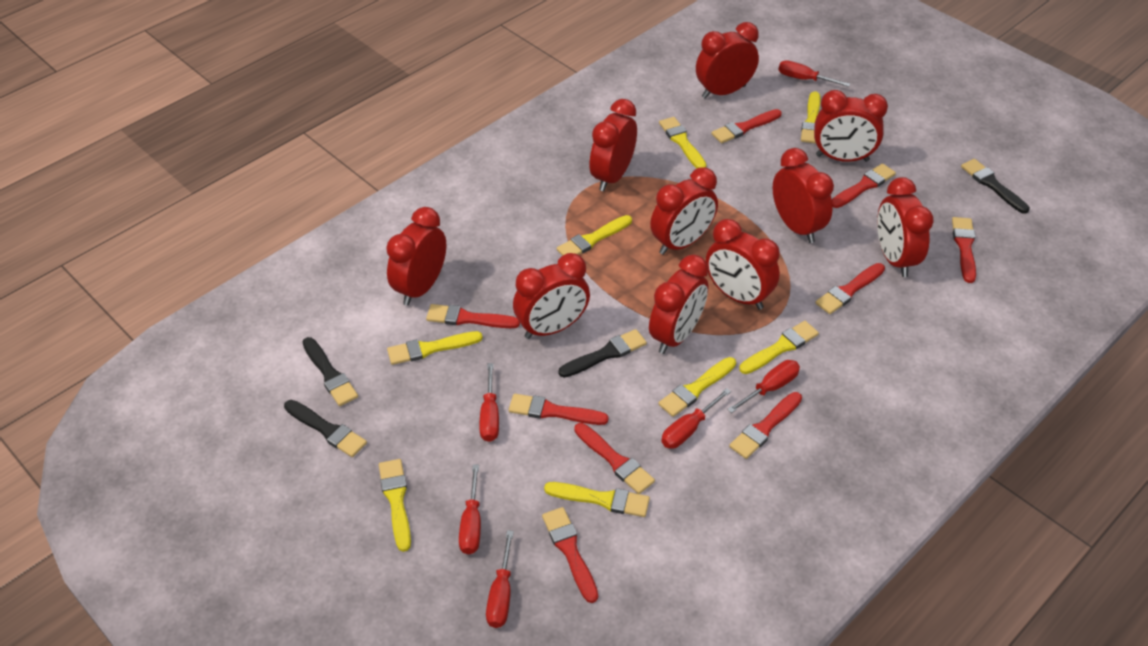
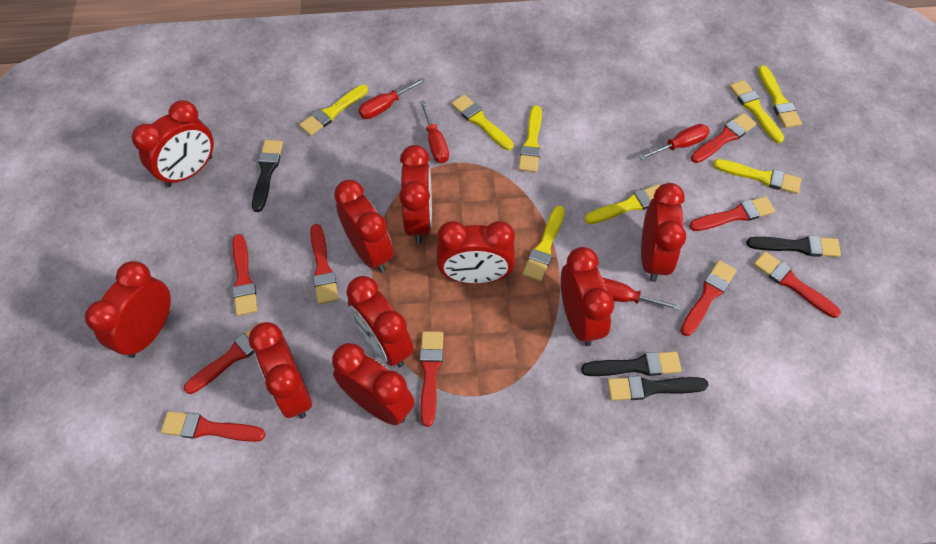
red screwdriver: [459,464,481,555] [479,363,499,442] [486,530,514,628] [661,388,731,448] [727,360,800,413] [778,60,850,87] = 6 -> [359,78,426,119] [420,100,449,163] [603,278,681,311] [639,124,710,160] = 4

